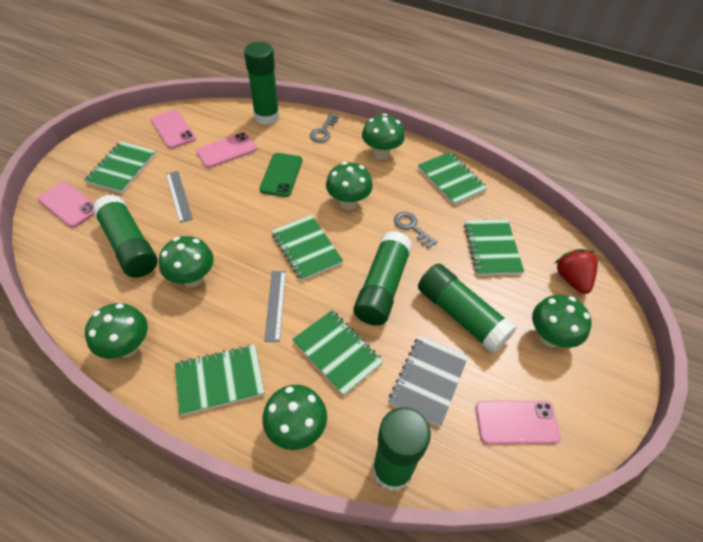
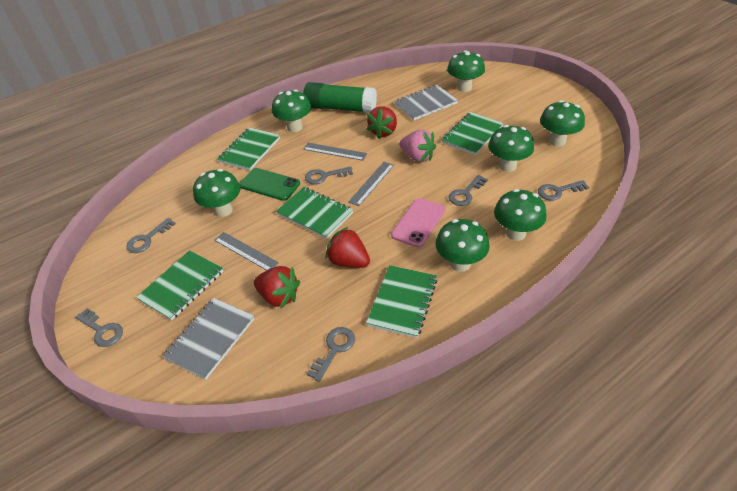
green glue stick: [92,194,157,278] [244,42,280,125] [353,231,413,326] [372,407,431,491] [418,264,517,354] = 5 -> [303,82,377,113] = 1
green mushroom: [85,303,148,359] [159,236,214,287] [262,385,327,450] [326,162,373,210] [362,113,405,160] [532,295,592,348] = 6 -> [193,169,241,217] [272,90,311,132] [435,219,490,272] [447,51,485,92] [488,125,534,172] [494,189,547,241] [540,100,585,146] = 7
green notebook: [85,141,156,193] [175,345,265,416] [272,215,343,281] [292,310,384,396] [418,152,487,205] [464,219,524,276] = 6 -> [136,250,223,321] [217,127,280,171] [276,187,353,239] [366,265,437,338] [442,112,504,155] = 5
grey key: [310,114,339,143] [394,212,438,249] = 2 -> [75,308,123,347] [126,218,176,253] [305,166,353,184] [307,327,355,382] [449,175,488,206] [538,180,589,201] = 6
grey notebook: [389,335,468,427] = 1 -> [163,298,254,380] [394,85,458,120] = 2
grey ruler: [166,171,193,223] [264,271,286,342] = 2 -> [214,232,279,270] [303,143,367,161] [348,162,394,206] = 3
pink phone: [38,182,94,228] [151,110,196,149] [196,132,257,168] [475,401,561,445] = 4 -> [391,198,446,248] = 1
pink strawberry: none = 0 -> [399,130,436,162] = 1
red strawberry: [554,249,598,294] = 1 -> [254,266,300,308] [325,227,370,268] [367,106,397,139] = 3

